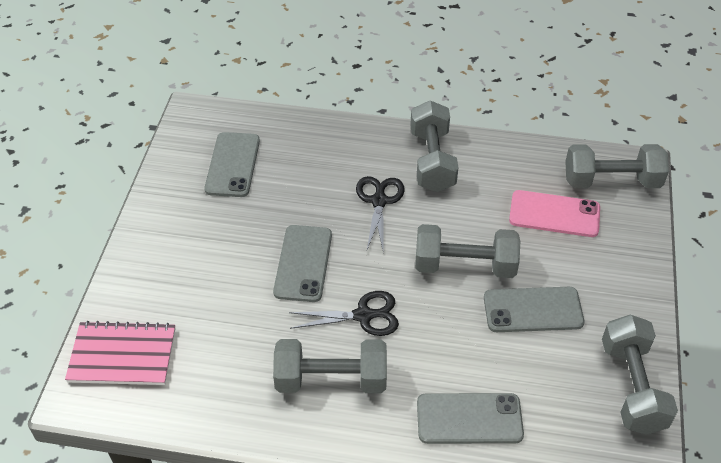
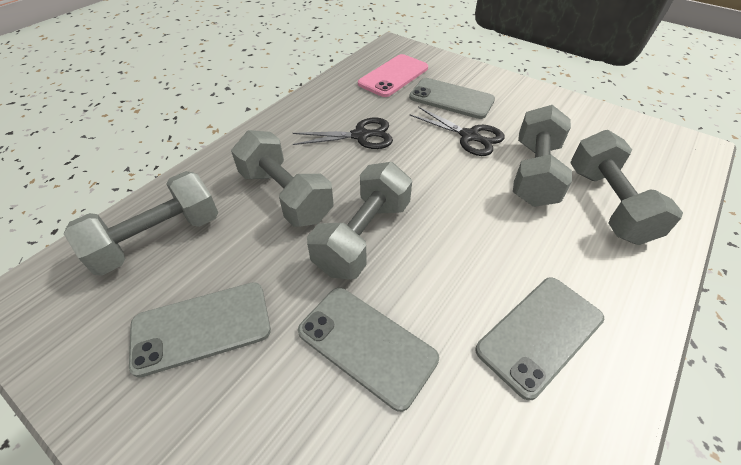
pink notebook: [65,321,175,385] = 1 -> none = 0

